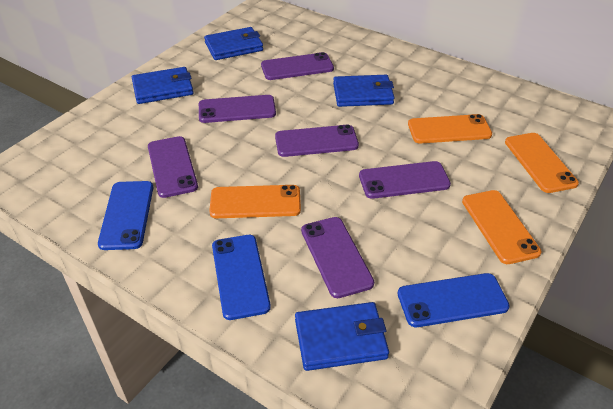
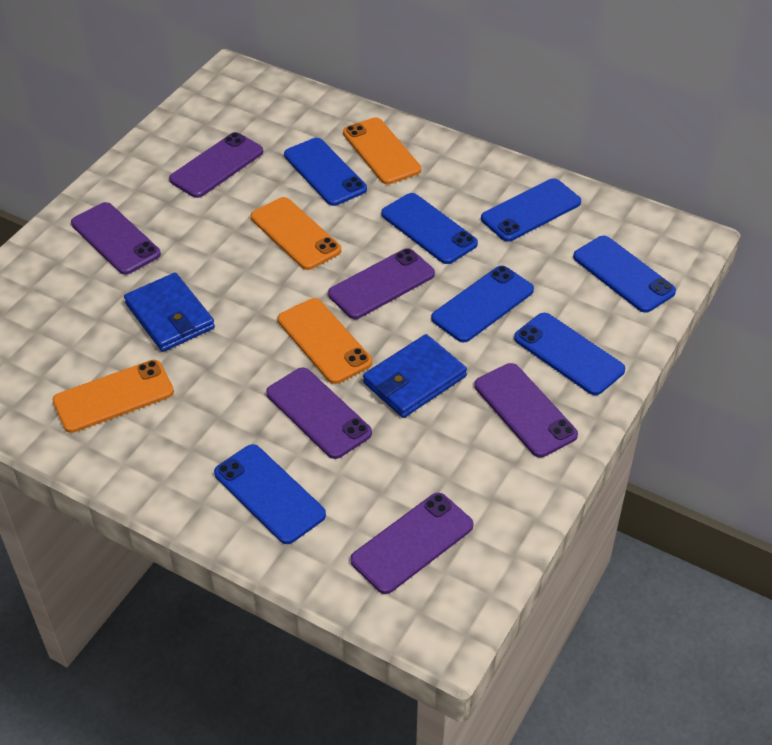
blue phone: [98,181,153,250] [212,235,271,320] [398,273,510,327] = 3 -> [214,444,326,544] [284,138,367,206] [381,193,478,264] [431,266,534,343] [481,178,581,241] [514,313,625,395] [573,236,676,313] = 7
blue wallet: [132,67,194,104] [204,27,263,60] [295,302,389,371] [333,75,395,107] = 4 -> [124,273,215,352] [363,334,467,418] = 2

